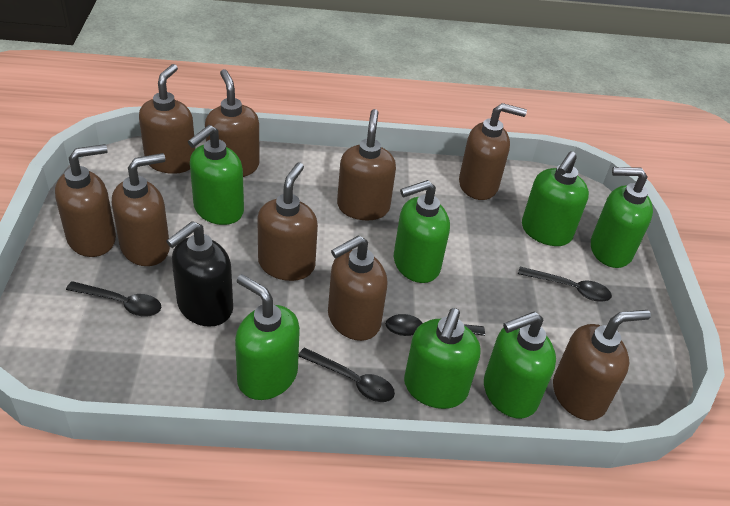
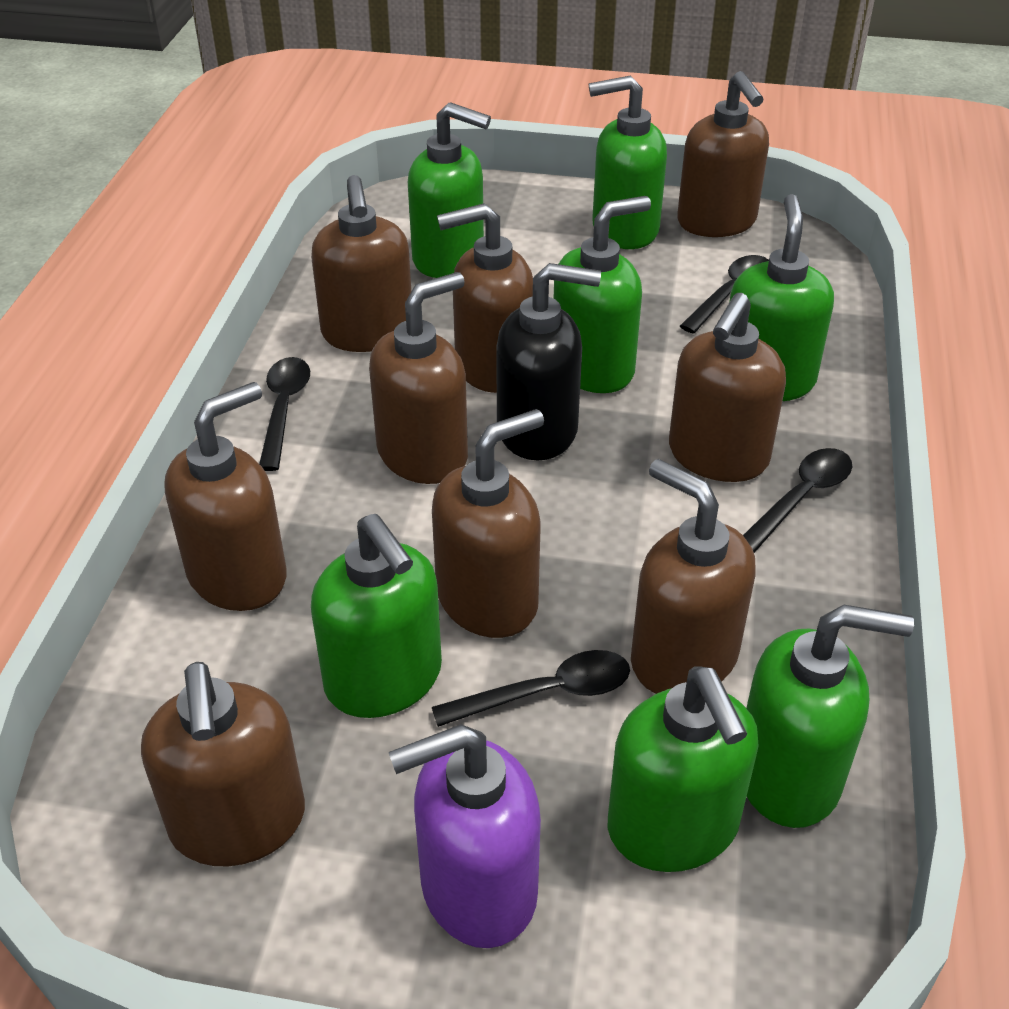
purple soap dispenser: none = 0 -> [389,724,541,948] = 1

